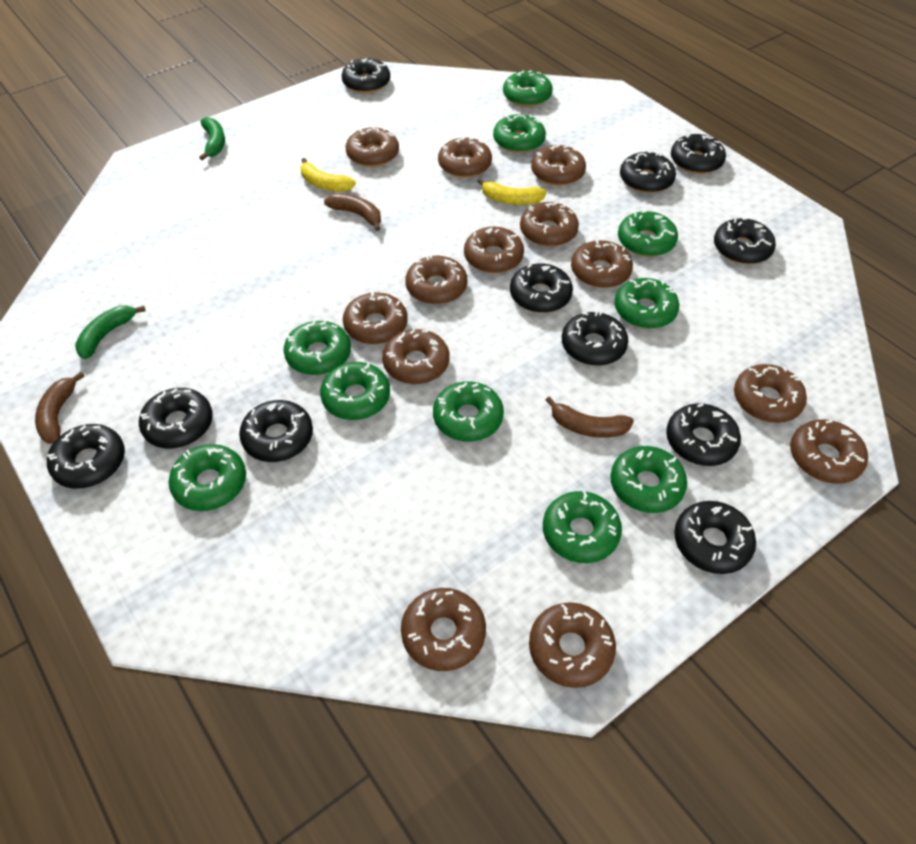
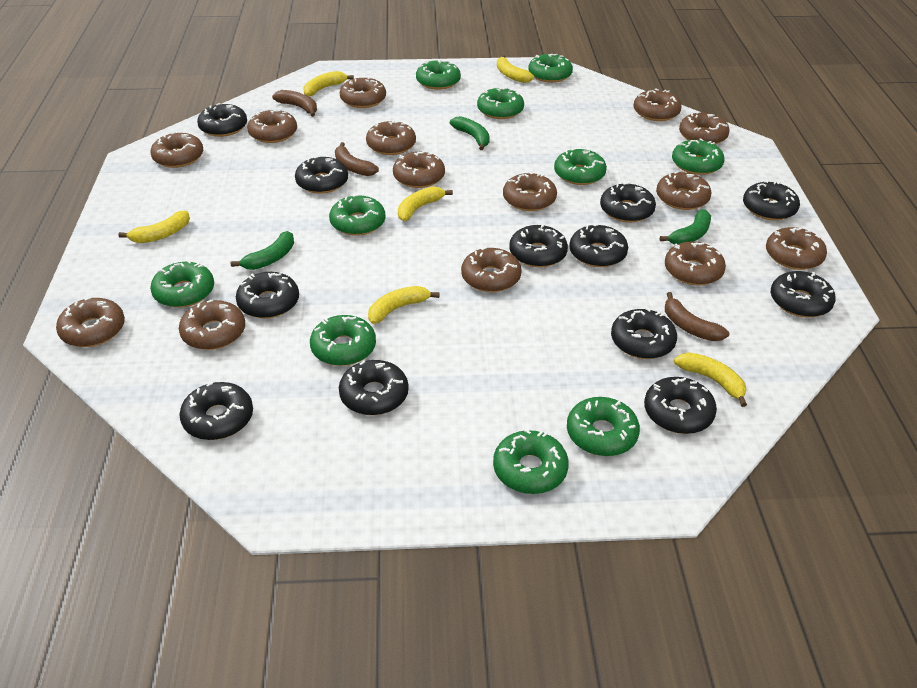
black donut: [47,424,125,489] [139,388,213,448] [239,400,313,462] [342,58,390,93] [510,263,573,313] [562,311,628,366] [620,150,676,193] [666,403,741,466] [671,133,726,174] [674,501,756,574] [714,218,776,264] = 11 -> [179,382,253,440] [197,103,247,137] [236,272,299,319] [295,156,348,194] [339,360,409,415] [509,223,568,267] [569,224,628,267] [600,182,656,223] [611,307,677,359] [644,377,717,434] [743,180,800,220] [771,271,836,318] = 12
brown donut: [343,291,408,344] [345,127,399,167] [382,329,449,384] [401,588,486,671] [405,254,467,304] [438,137,492,178] [464,227,524,273] [520,202,579,247] [529,602,616,688] [531,144,586,186] [571,239,633,288] [734,364,807,423] [790,419,868,484] = 13 -> [56,297,125,347] [151,132,203,168] [179,300,245,350] [247,110,297,143] [340,76,386,108] [366,121,416,155] [393,151,445,188] [461,247,522,292] [503,172,557,211] [633,88,681,121] [656,171,711,210] [665,241,726,285] [679,111,730,145] [766,227,827,270] = 14
green banana: [75,305,145,359] [199,117,225,161] = 2 -> [231,231,294,270] [450,116,490,150] [660,209,711,244] = 3
yellow banana: [300,158,356,192] [477,178,547,205] = 2 -> [118,211,190,243] [303,71,354,96] [368,286,440,324] [398,186,453,221] [497,55,534,83] [674,352,747,407] = 6

